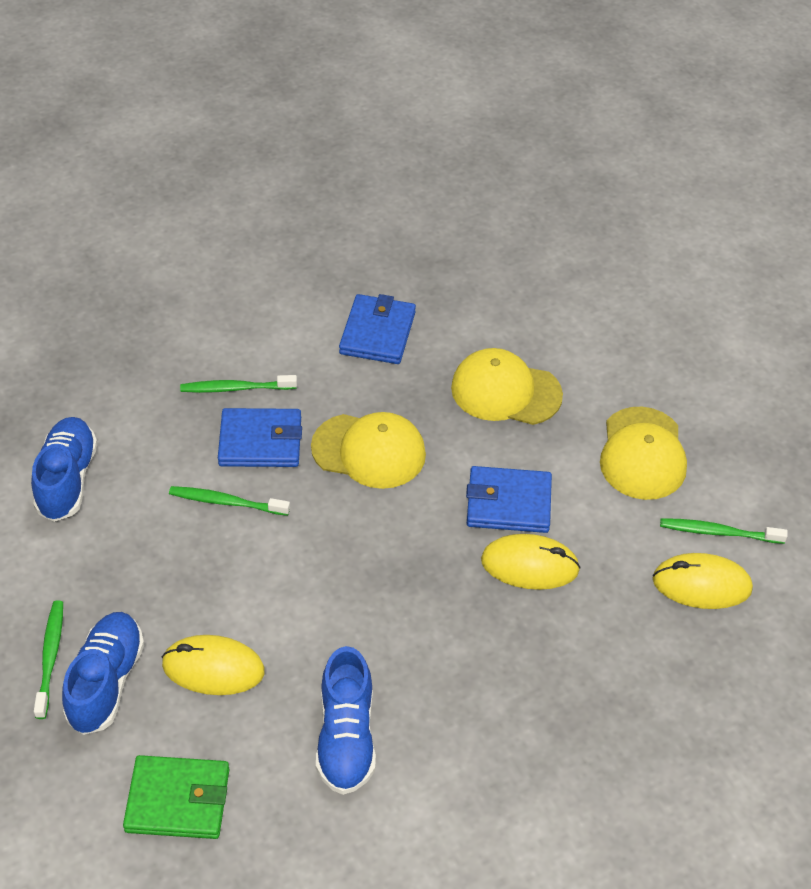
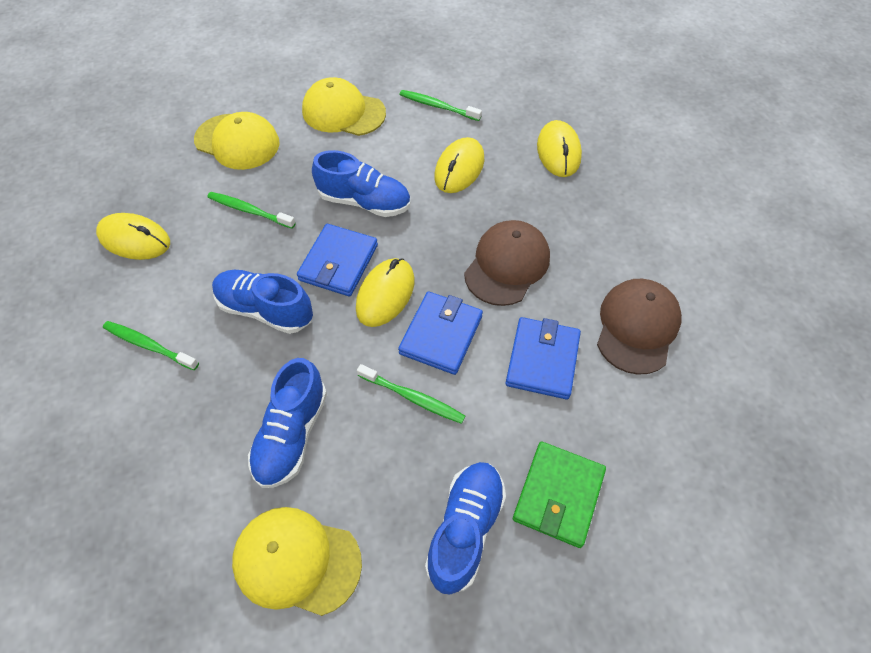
blue shoe: [31,417,98,522] [62,612,144,735] [316,646,376,795] = 3 -> [212,270,313,334] [248,358,327,488] [312,150,410,217] [425,462,506,594] = 4
brown cap: none = 0 -> [464,220,550,306] [597,279,682,375] = 2
yellow mouse: [162,635,265,695] [481,534,580,590] [653,553,753,609] = 3 -> [96,213,170,260] [356,258,415,327] [434,137,484,193] [537,120,582,177] = 4

